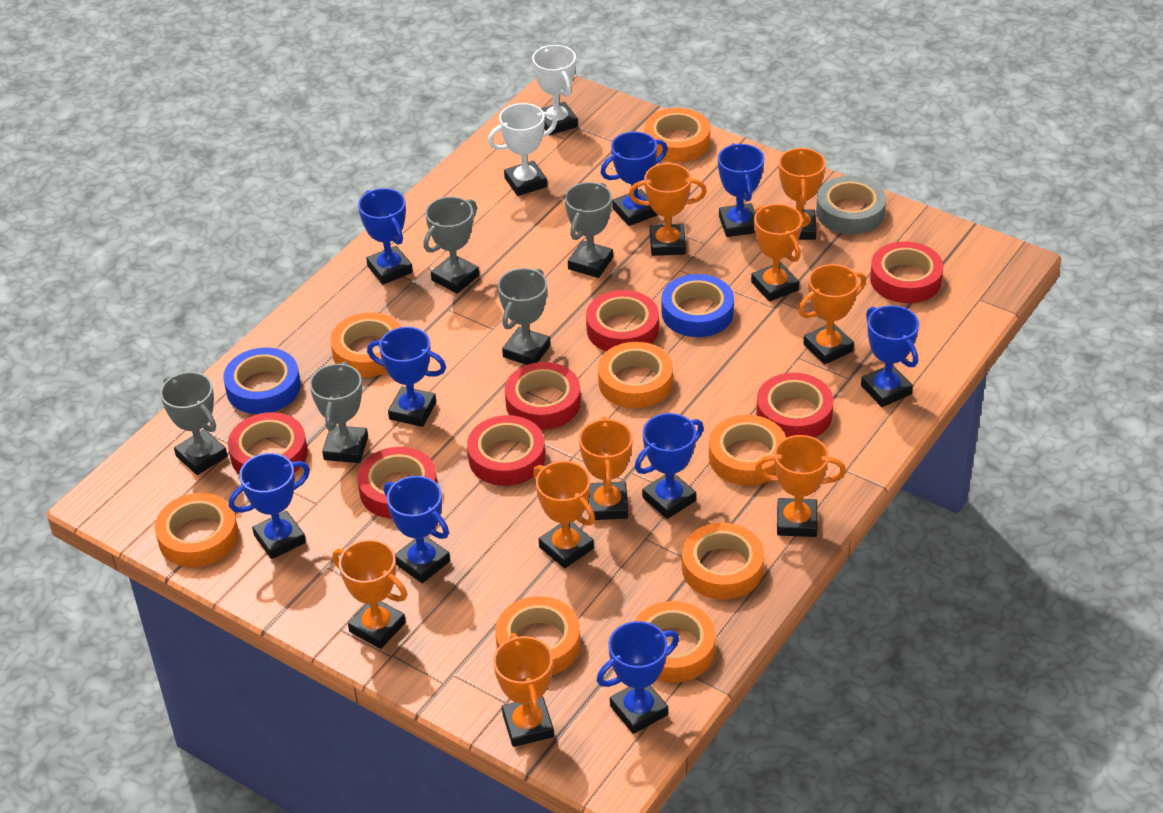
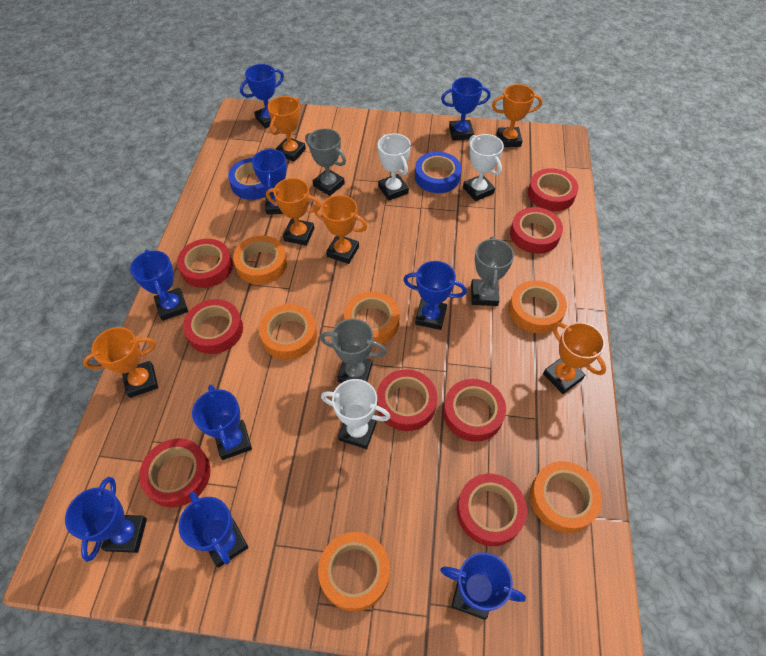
grey tape: [816,176,886,234] = 1 -> none = 0
grey trophy: [160,372,227,475] [309,361,368,463] [423,196,479,293] [498,268,551,365] [565,182,613,278] = 5 -> [305,128,346,196] [320,319,386,383] [471,236,514,306] = 3
orange tape: [155,493,238,567] [330,312,401,377] [495,596,581,675] [598,342,673,408] [634,601,716,683] [644,108,710,163] [682,523,764,600] [709,415,786,486] = 8 -> [233,236,287,285] [259,304,317,360] [318,532,390,611] [344,291,400,346] [509,280,567,333] [530,461,602,533] = 6
orange trophy: [332,540,407,649] [493,633,554,747] [533,461,595,568] [579,416,633,520] [629,163,707,256] [751,204,802,302] [755,435,846,537] [779,147,826,240] [798,264,866,365] = 9 -> [83,327,158,398] [266,178,320,246] [268,96,306,162] [313,195,367,264] [492,84,542,147] [543,322,606,394] = 6
red tape: [228,412,308,474] [357,447,437,519] [467,415,545,486] [505,362,581,430] [586,290,659,351] [756,373,834,438] [870,241,944,303] = 7 -> [139,438,210,507] [177,239,233,288] [183,299,243,354] [377,369,437,431] [443,379,506,442] [457,474,527,546] [510,207,563,254] [528,168,578,211] = 8
white trophy: [488,103,557,196] [532,45,578,135] = 2 -> [321,379,391,449] [378,133,411,201] [463,134,504,201] = 3

